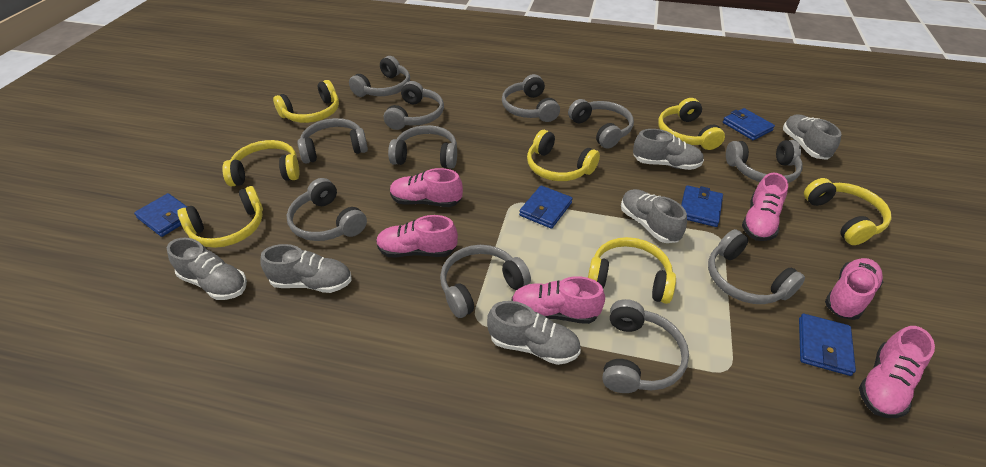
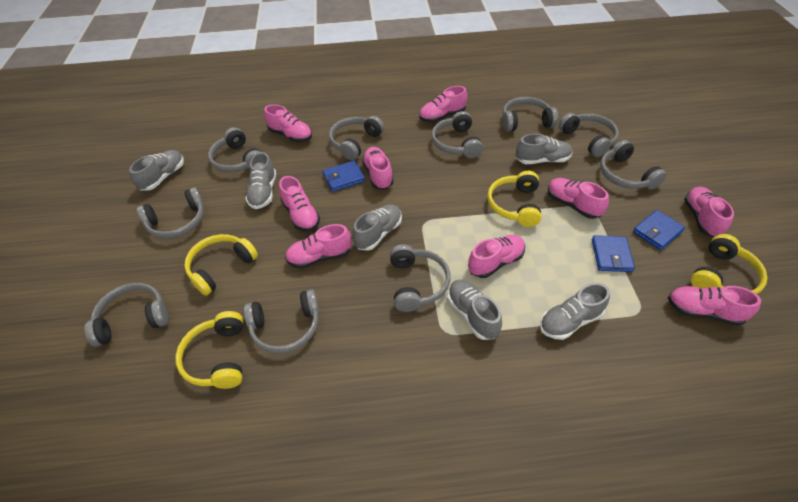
blue wallet: [134,193,187,237] [519,186,573,229] [681,185,723,227] [723,108,775,140] [799,314,856,376] = 5 -> [323,161,365,192] [592,235,635,272] [633,210,685,250] = 3
grey headphones: [287,178,367,241] [298,118,368,163] [349,56,410,97] [384,81,444,130] [388,125,457,169] [440,245,531,318] [502,74,560,122] [568,99,634,149] [602,299,689,393] [708,229,805,304] [726,140,803,183] = 11 -> [84,283,169,347] [137,188,204,239] [208,128,261,172] [244,289,319,353] [329,116,384,160] [390,244,451,312] [431,111,483,158] [503,97,558,132] [559,113,619,157] [600,140,667,189] = 10
pink shoe: [376,215,458,258] [390,168,463,207] [512,276,605,324] [742,172,788,241] [825,258,883,320] [859,326,935,418] = 6 -> [264,104,312,142] [279,176,320,232] [285,224,352,269] [362,147,393,190] [419,86,467,123] [468,235,525,278] [548,178,609,219] [668,286,761,326] [684,187,734,237] = 9
yellow headphones: [178,186,263,248] [222,140,299,186] [273,80,339,123] [527,130,600,181] [588,237,676,304] [658,98,725,150] [804,178,892,245] = 7 -> [175,311,243,389] [184,234,258,296] [487,171,541,227] [691,234,767,294] = 4

